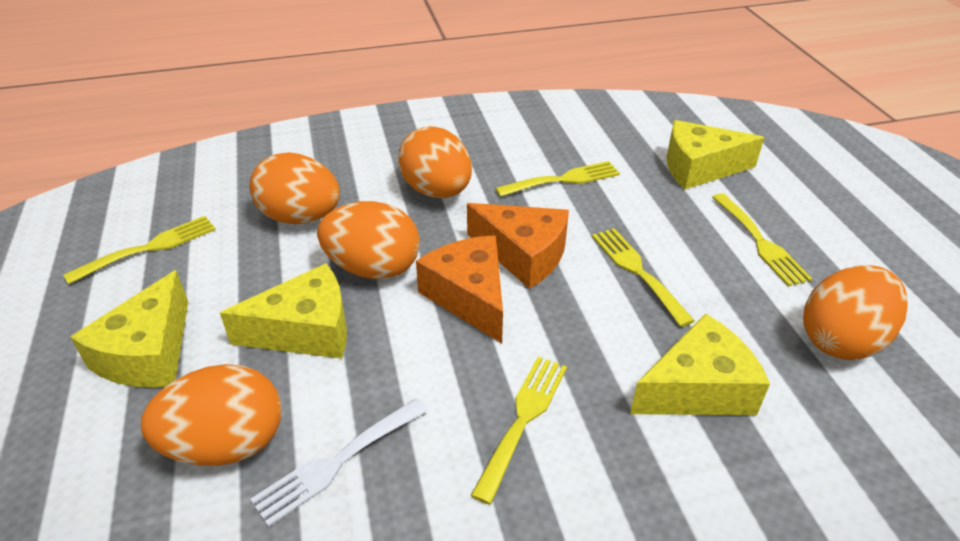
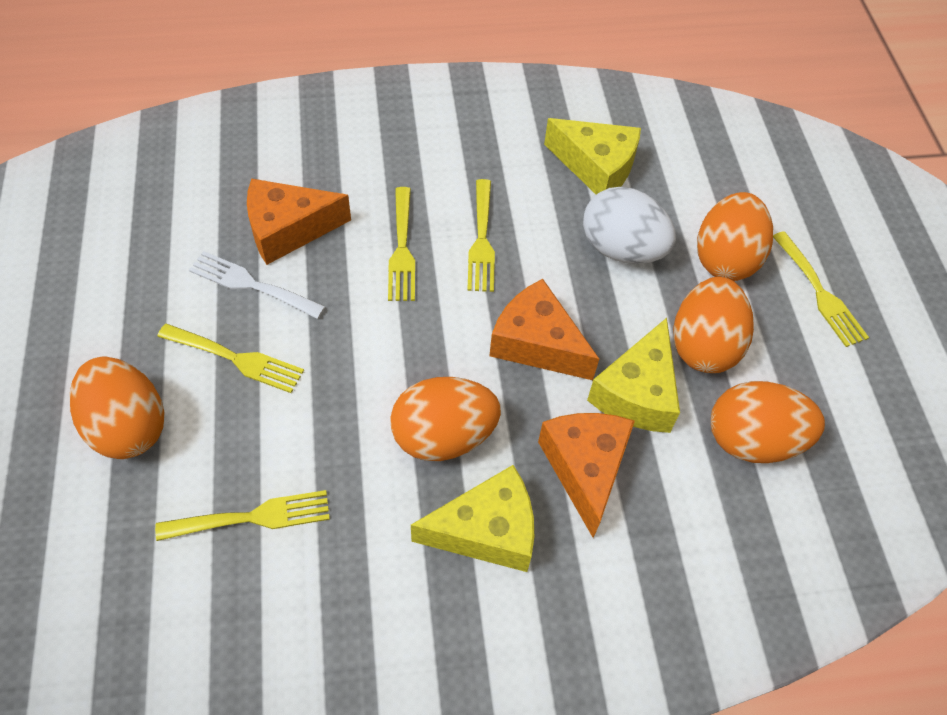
orange cheese: [416,235,503,343] [467,203,569,289] = 2 -> [247,178,351,265] [490,279,599,380] [538,413,635,538] = 3
white egg: none = 0 -> [583,187,676,264] = 1
yellow cheese: [70,270,188,388] [220,263,347,359] [630,313,770,415] [667,120,765,189] = 4 -> [411,465,534,572] [544,118,641,195] [587,318,680,433] = 3

